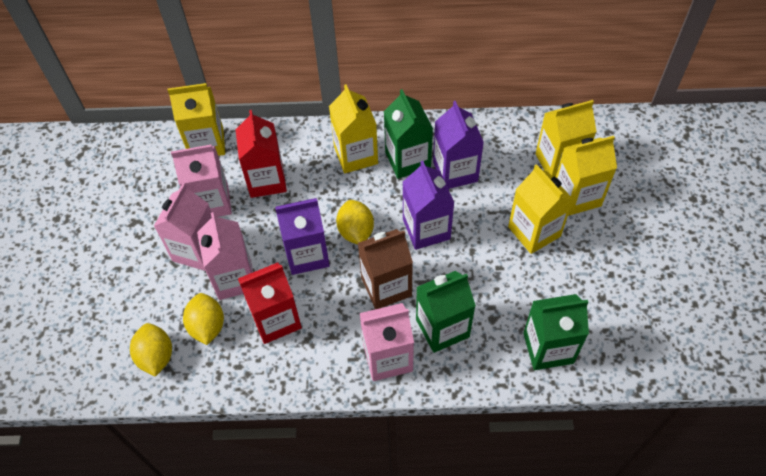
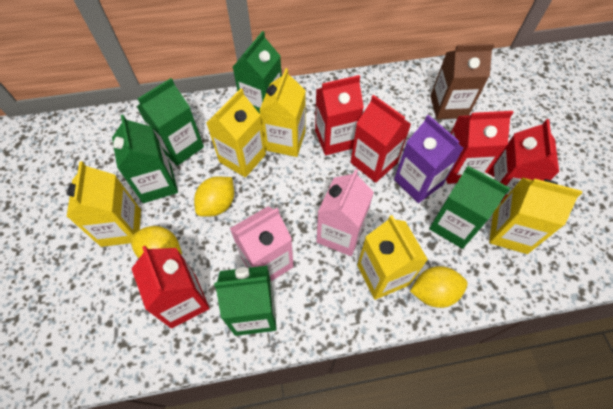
green carton: [384,89,433,179] [416,271,476,353] [523,294,589,370] = 3 -> [112,115,178,203] [136,78,204,166] [214,266,277,336] [233,31,282,114] [429,166,510,249] = 5
pink carton: [154,183,212,271] [171,145,232,217] [197,212,253,300] [360,303,414,381] = 4 -> [230,206,294,281] [317,169,374,256] = 2
purple carton: [275,198,330,275] [403,161,454,250] [433,101,484,189] = 3 -> [394,115,464,203] = 1
red carton: [235,110,287,198] [238,263,302,344] = 2 -> [131,246,210,328] [315,75,364,155] [350,95,411,183] [446,111,514,184] [488,119,559,203] = 5

